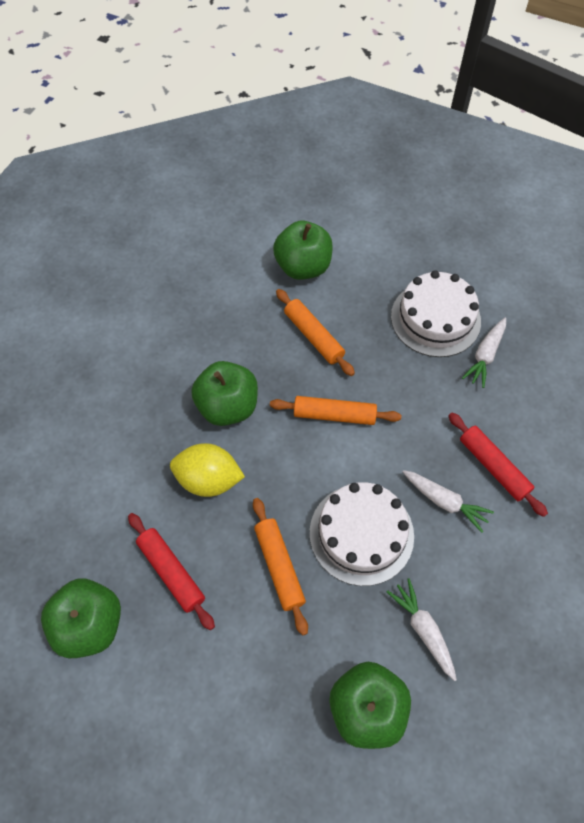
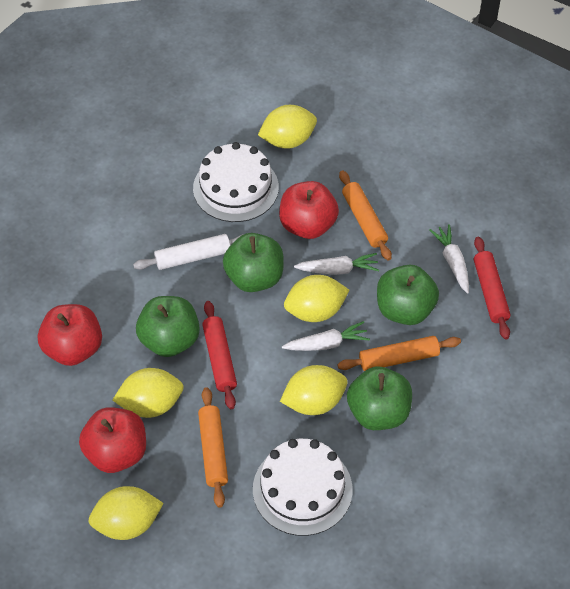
red apple: none = 0 -> [38,304,102,366] [79,407,146,473] [279,181,339,239] = 3
white rolling pin: none = 0 -> [133,234,244,270] = 1
yellow lemon: [170,443,245,497] = 1 -> [88,486,164,540] [113,368,184,418] [258,105,317,149] [280,365,347,415] [284,275,349,322] = 5

